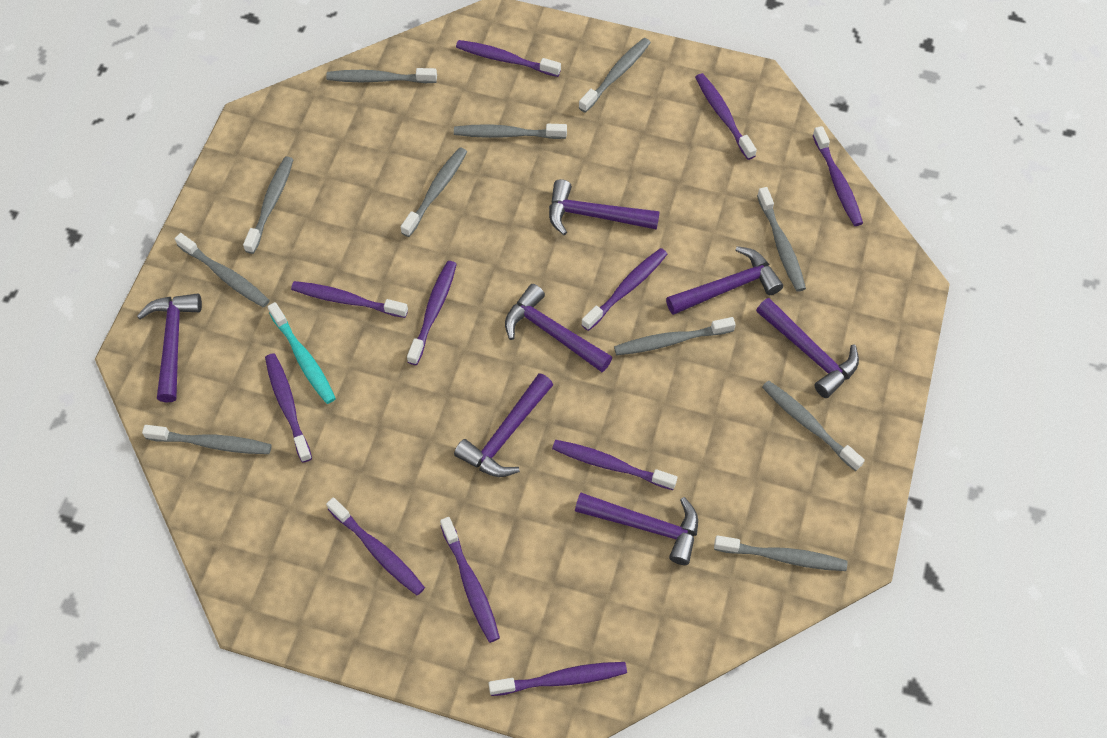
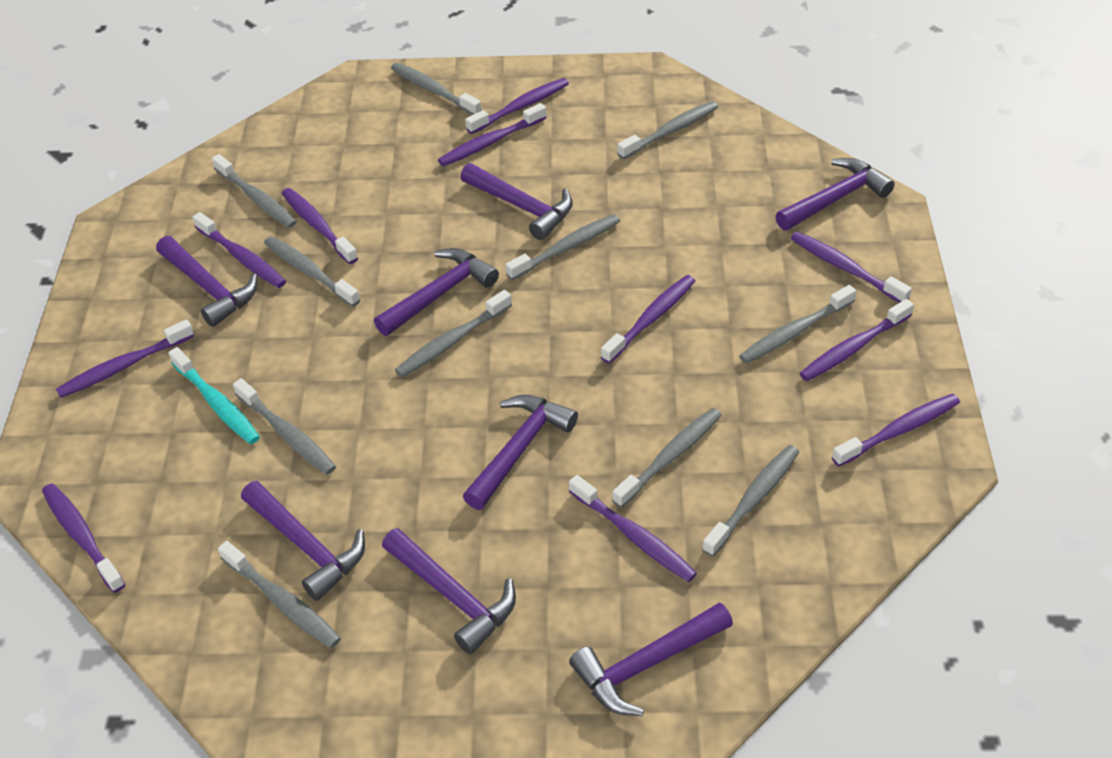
purple hammer: [137,293,202,402] [454,373,553,477] [505,284,613,372] [549,179,660,235] [575,492,698,565] [666,246,783,315] [756,298,859,398] = 7 -> [156,236,257,327] [241,481,365,601] [374,248,499,336] [382,528,516,654] [460,163,573,240] [463,395,578,510] [569,602,733,716] [775,158,895,230] = 8

